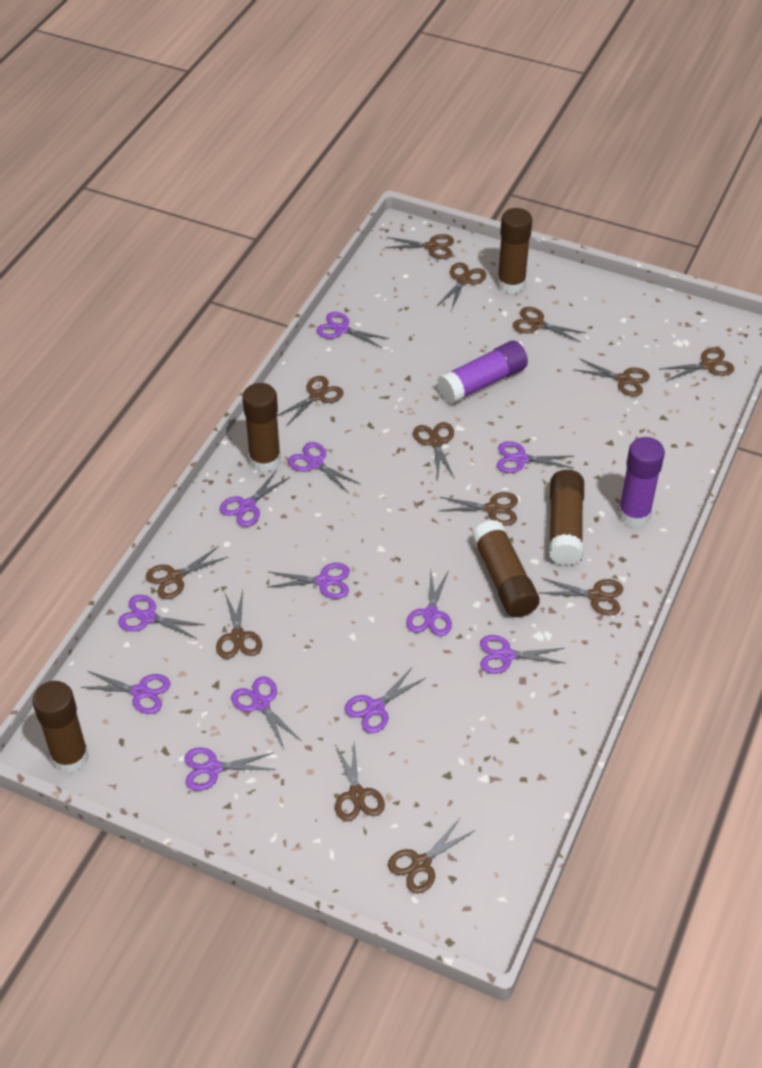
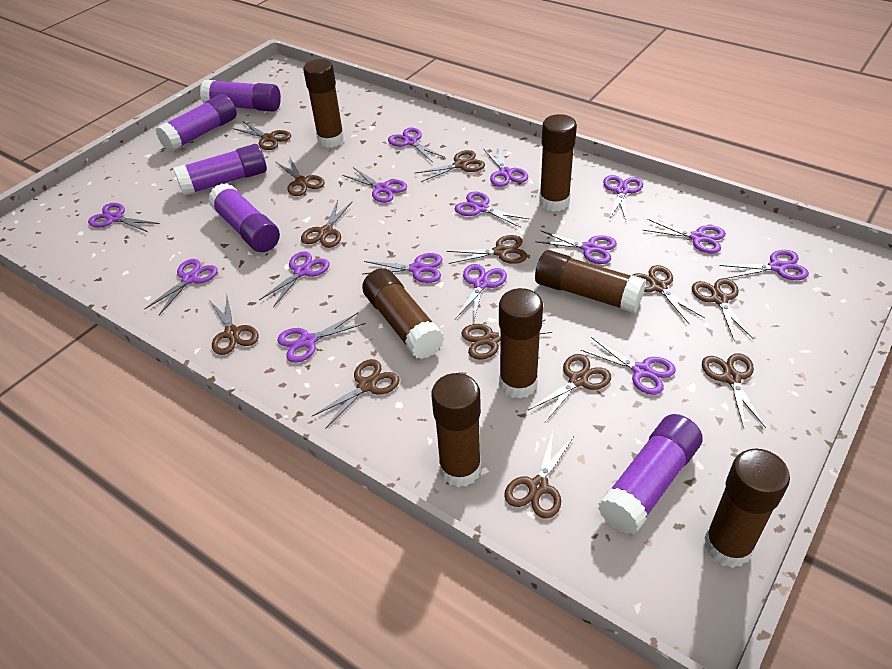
brown glue stick: [32,681,89,773] [242,383,281,472] [472,520,540,617] [497,208,532,294] [549,470,584,565] = 5 -> [303,59,345,148] [362,268,444,359] [432,373,481,487] [499,288,543,399] [535,250,646,313] [539,114,577,212] [704,449,790,568] = 7
purple glue stick: [437,341,528,404] [618,437,665,527] = 2 -> [156,94,237,152] [173,144,267,196] [200,80,281,112] [208,183,280,252] [598,414,703,534] = 5
purple scissors: [81,671,171,714] [118,595,204,639] [185,747,276,791] [220,470,290,527] [231,676,302,750] [268,563,350,599] [288,442,360,493] [317,312,389,348] [344,668,426,733] [406,570,452,636] [480,635,565,674] [497,441,573,473] = 12 -> [88,203,160,233] [145,259,218,315] [259,252,329,307] [277,313,366,362] [342,167,407,203] [363,253,442,283] [388,128,444,162] [455,192,529,228] [455,264,507,323] [484,146,528,187] [535,230,617,264] [581,337,676,395] [603,175,643,220] [643,219,726,253] [719,250,809,280] = 15

